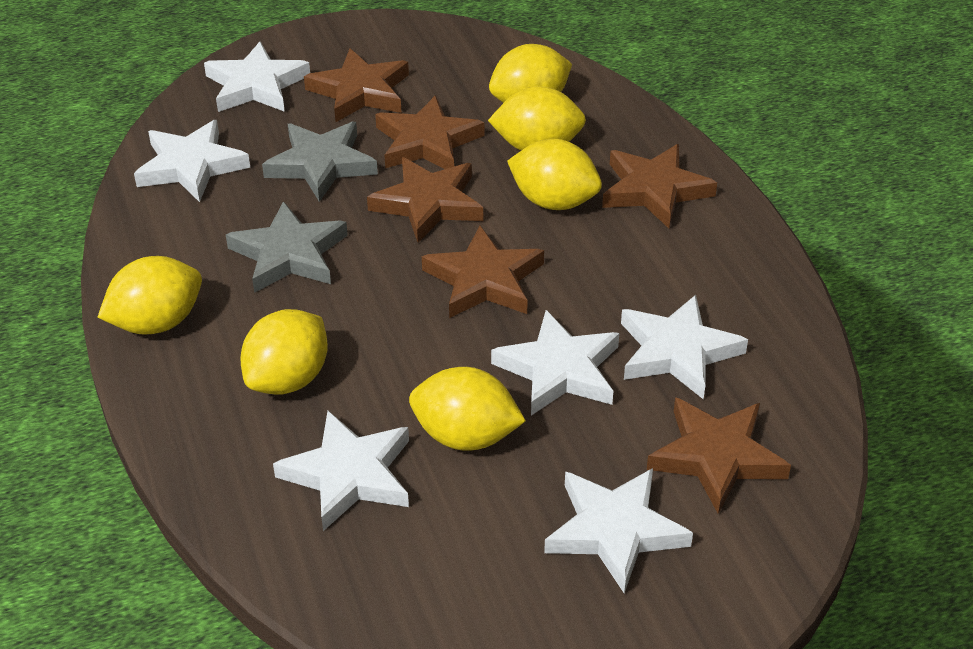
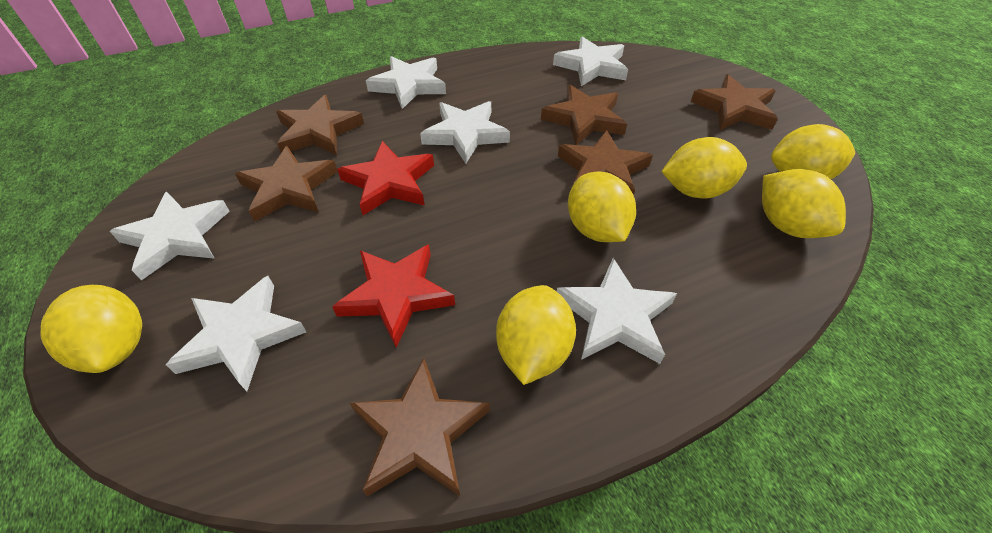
grey star: [226,201,348,293] [262,122,378,202] = 2 -> none = 0
red star: none = 0 -> [332,244,455,347] [337,141,434,215] = 2

